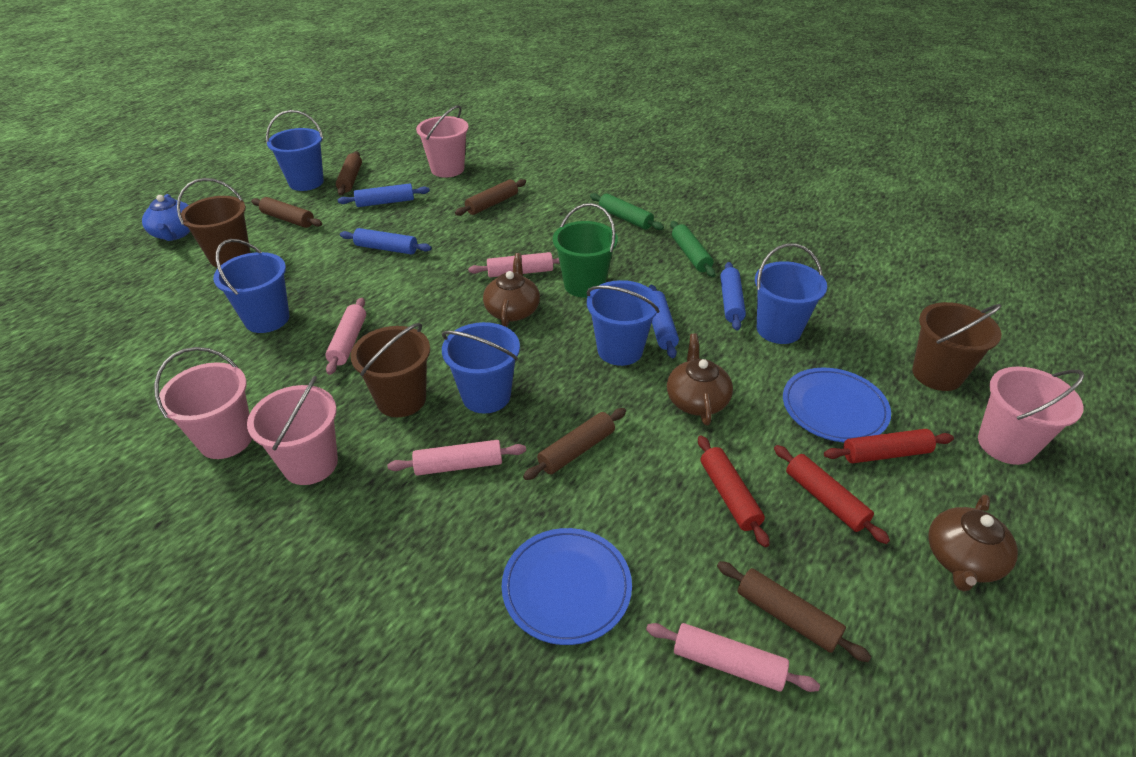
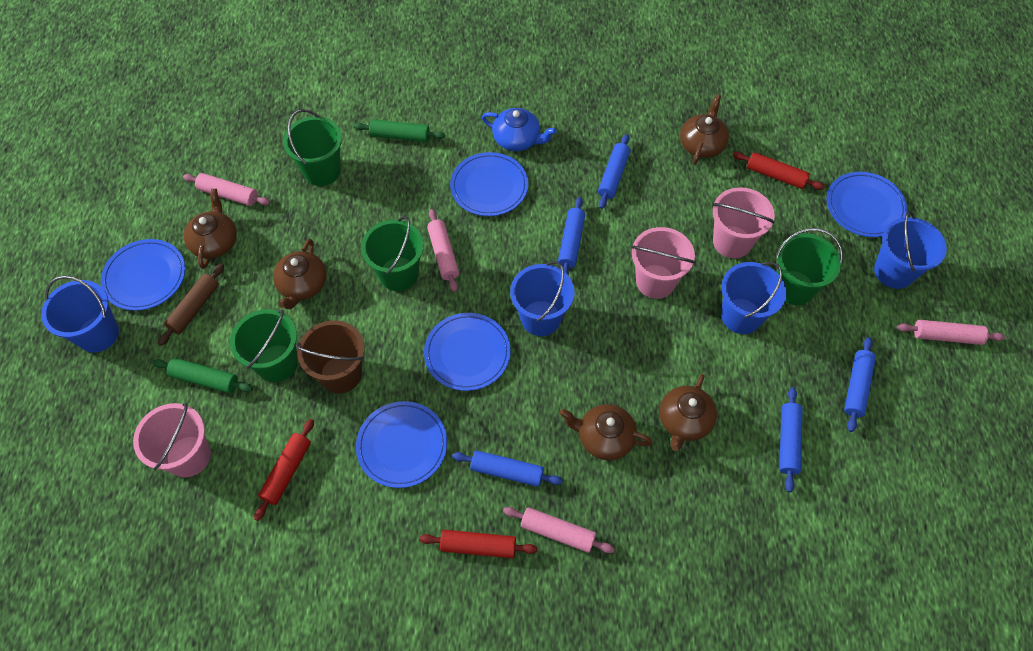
blue bucket: [213,239,289,333] [266,110,324,191] [442,322,520,414] [587,280,660,366] [755,243,827,344] = 5 -> [41,276,119,352] [510,261,574,336] [721,262,787,334] [874,211,947,289] = 4
blue plate: [502,528,632,645] [783,368,891,442] = 2 -> [101,239,185,311] [356,401,447,488] [424,313,511,391] [450,152,528,216] [827,172,907,237] = 5
blue rolling pin: [337,183,430,207] [340,228,432,255] [649,285,679,358] [720,262,746,330] = 4 -> [452,450,563,487] [558,197,585,276] [598,134,630,209] [779,387,803,492] [844,337,876,432] = 5
brown bucket: [177,178,251,267] [350,323,430,417] [912,302,1002,391] = 3 -> [296,320,365,394] = 1
brown rolling pin: [251,197,322,228] [336,151,362,196] [455,179,526,216] [523,408,626,480] [717,561,871,662] = 5 -> [158,264,224,346] = 1
brown teapot: [483,253,540,327] [667,333,733,425] [928,495,1018,592] = 3 -> [184,189,237,269] [273,239,327,309] [560,404,653,460] [660,374,717,451] [680,94,729,165] = 5
green bucket: [553,203,618,298] = 1 -> [230,309,298,382] [283,109,342,186] [361,216,424,291] [776,228,843,305] = 4
pink bucket: [154,347,252,459] [247,376,338,485] [416,105,469,178] [978,367,1085,465] = 4 -> [133,403,211,477] [631,227,695,299] [712,187,775,258] = 3

